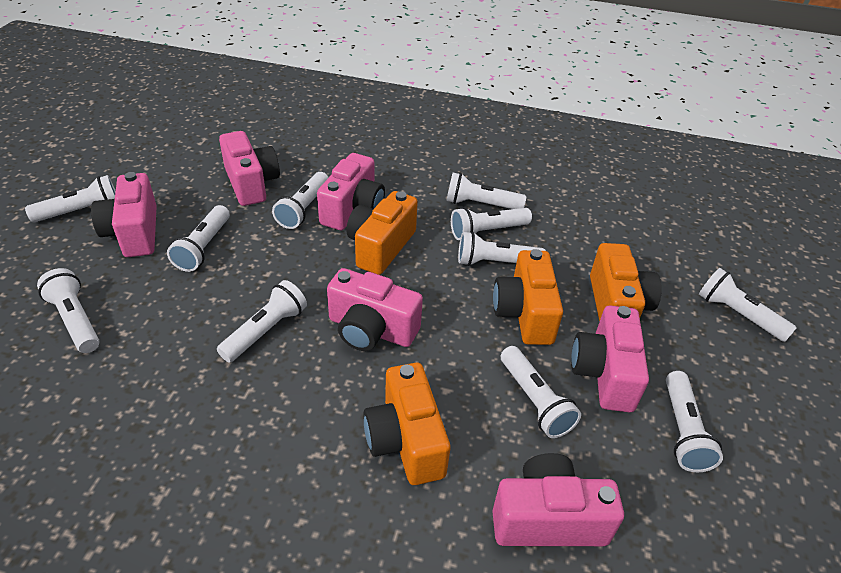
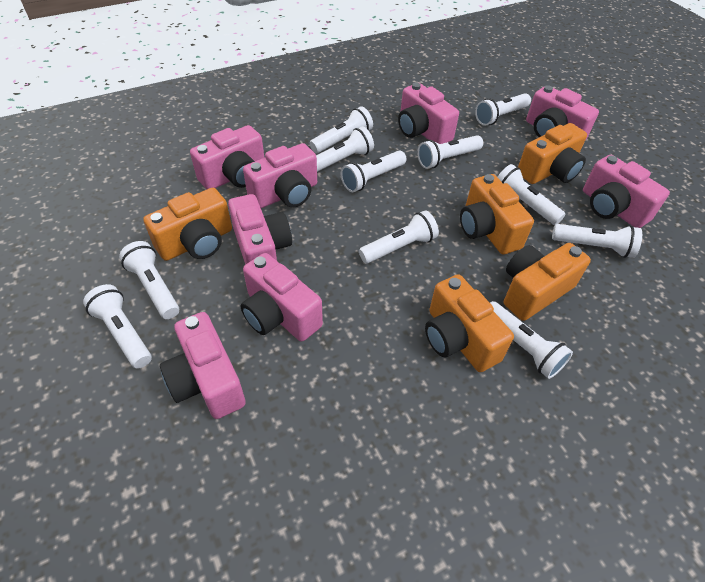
orange camera: [346,191,418,275] [363,363,450,485] [493,249,563,345] [590,243,662,321] = 4 -> [143,188,232,261] [425,274,514,372] [460,174,534,254] [504,243,591,321] [518,123,587,184] = 5
pink camera: [91,172,157,257] [219,131,280,206] [317,153,385,230] [327,268,423,351] [492,453,624,546] [571,305,649,413] = 6 -> [160,312,246,419] [190,125,265,189] [228,194,292,265] [241,253,323,341] [243,143,317,208] [398,83,459,144] [526,85,599,139] [583,155,670,228] = 8

